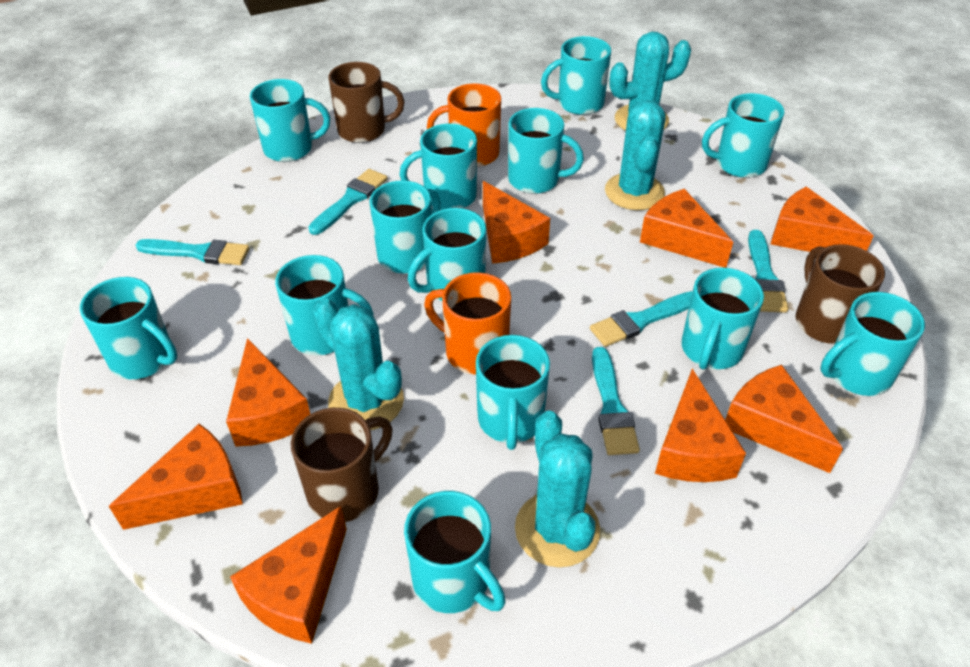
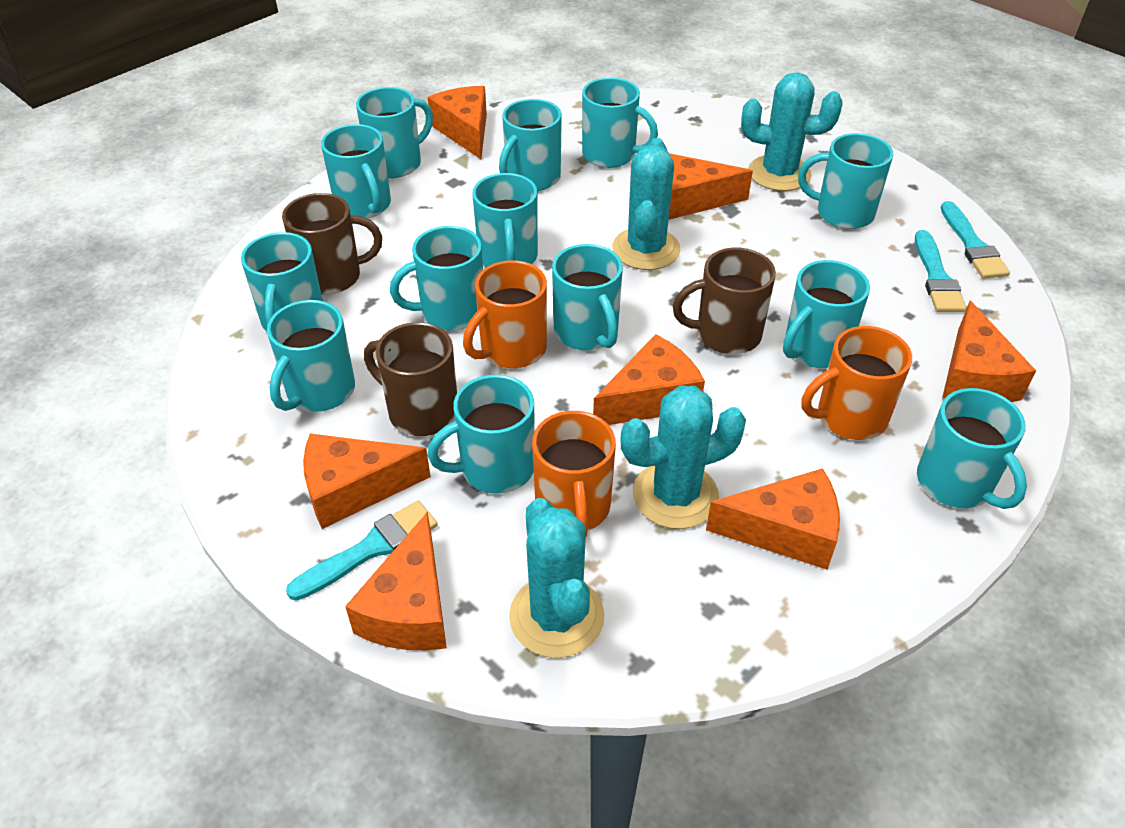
orange cheese: [109,424,243,530] [226,338,310,447] [230,506,347,644] [483,181,550,264] [640,189,733,268] [655,369,746,482] [725,365,843,473] [771,187,873,252] = 8 -> [303,433,431,529] [345,511,447,650] [427,86,487,159] [593,334,705,425] [669,153,753,220] [706,468,840,570] [942,301,1036,402] = 7
orange mug: [424,272,511,375] [427,83,501,167] = 2 -> [463,260,547,368] [532,411,616,537] [802,326,912,440] = 3
turquoise brush: [136,239,250,265] [308,169,388,235] [590,291,693,347] [592,347,640,455] [748,230,788,313] = 5 -> [286,501,438,601] [915,230,966,312] [941,201,1010,279] = 3

